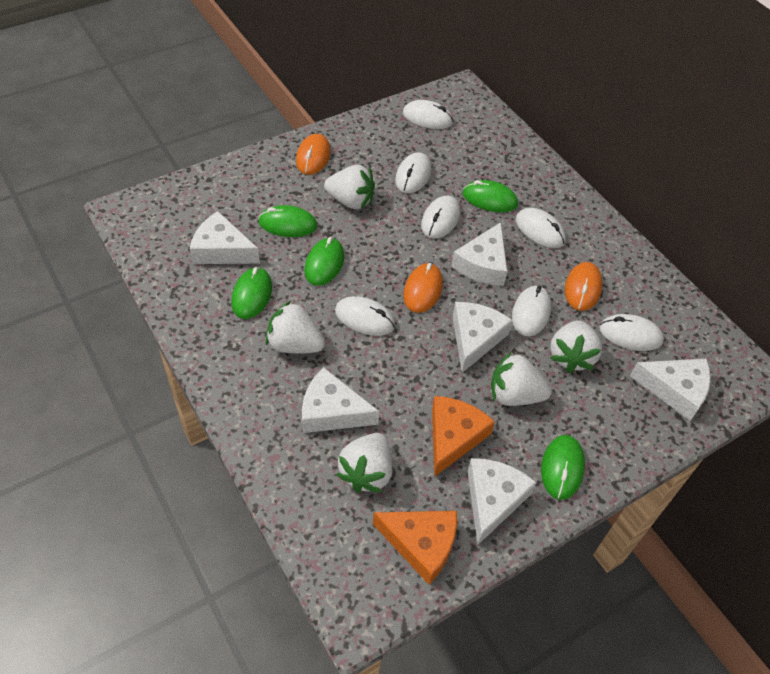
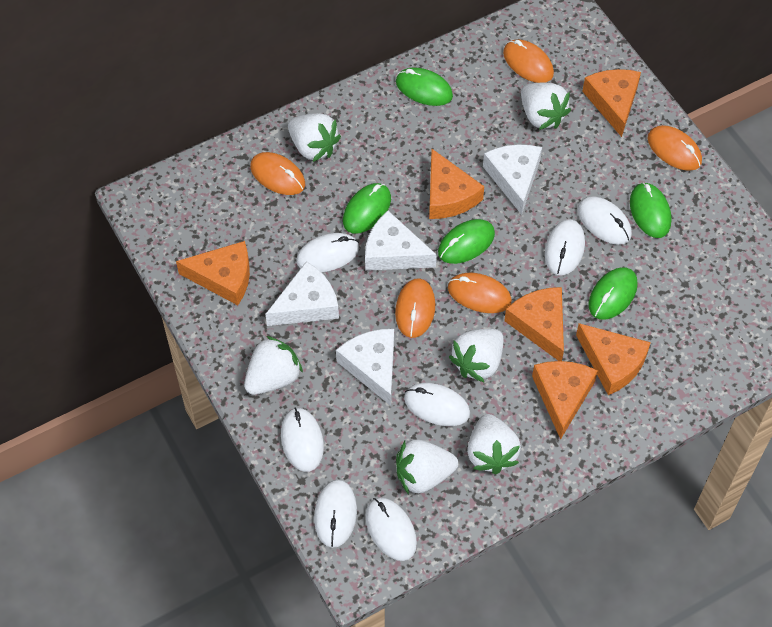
orange cheese: [373,511,457,584] [432,396,495,477] = 2 -> [176,241,250,305] [429,149,484,219] [504,287,564,361] [532,361,598,440] [576,323,651,395] [582,69,641,137] = 6
orange mouse: [296,134,331,175] [403,263,443,313] [565,262,603,311] = 3 -> [250,152,305,195] [395,278,435,338] [448,273,512,313] [503,39,554,83] [648,125,702,171] = 5
white cheese: [190,211,260,264] [302,367,379,433] [451,222,507,286] [453,302,513,373] [467,458,537,545] [630,359,711,421] = 6 -> [266,261,339,326] [336,329,394,406] [365,211,437,271] [483,144,542,215] = 4
white strawberry: [266,301,325,353] [324,165,375,209] [336,433,393,493] [491,352,552,406] [550,320,602,373] = 5 -> [244,336,303,395] [288,113,341,162] [396,440,458,494] [449,329,504,383] [467,414,521,474] [521,83,571,130] = 6

